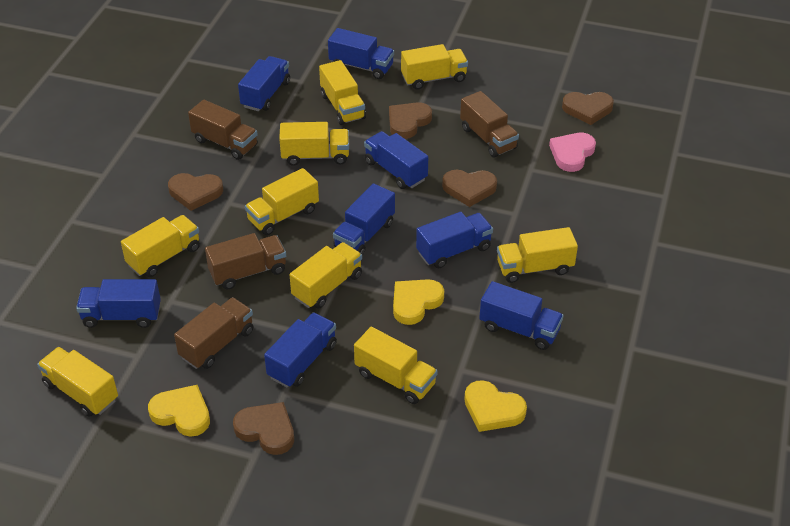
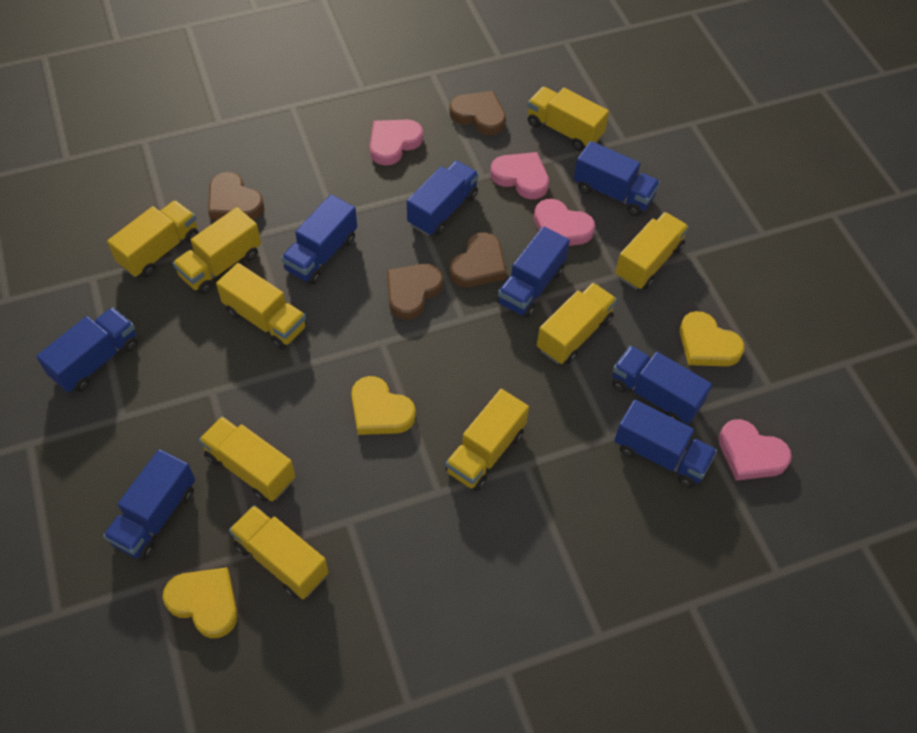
brown heart: [168,173,223,211] [233,402,294,455] [389,102,432,139] [442,170,497,207] [562,92,614,125] = 5 -> [208,172,264,220] [387,264,443,320] [449,91,506,135] [450,232,507,287] = 4
brown truck: [174,297,253,369] [188,100,258,160] [205,233,286,289] [460,91,519,157] = 4 -> none = 0
pink heart: [549,133,596,172] = 1 -> [370,119,423,166] [491,152,549,199] [534,199,595,246] [718,419,792,481] = 4

